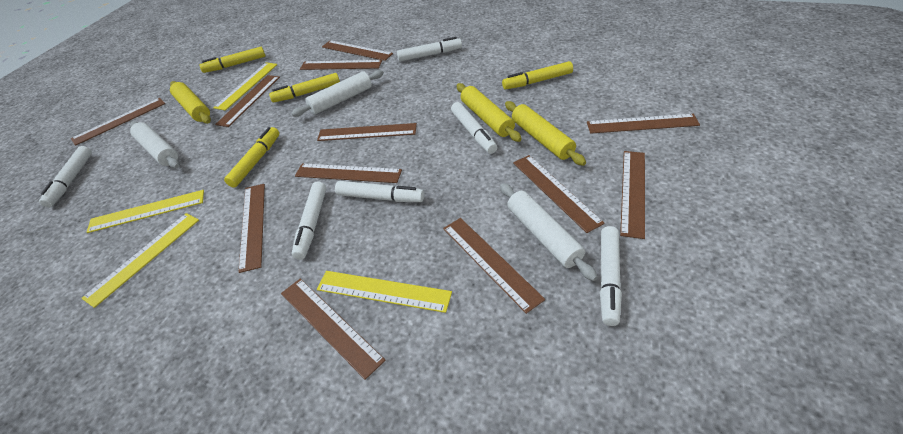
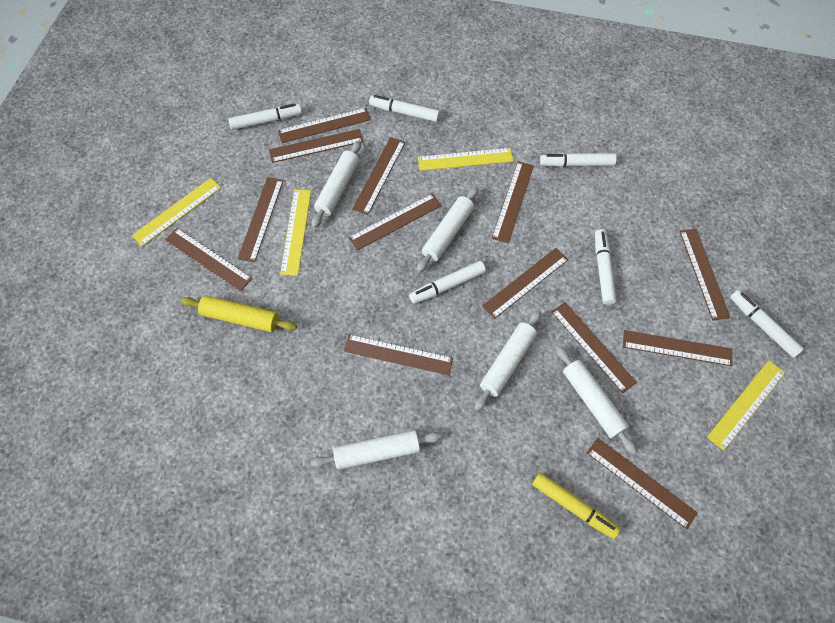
brown ruler: [71,98,165,146] [215,75,280,127] [238,184,265,273] [281,279,385,380] [295,163,402,183] [300,60,382,70] [317,123,417,141] [322,40,393,61] [443,218,545,314] [513,155,605,233] [587,114,700,134] [620,151,645,239] = 12 -> [165,228,252,292] [238,177,283,262] [269,129,364,163] [278,108,371,143] [344,334,453,375] [348,193,442,250] [352,137,405,215] [482,248,568,319] [492,161,534,243] [551,302,637,393] [587,438,698,529] [623,330,733,366] [679,229,731,321] = 13
white rolling pin: [130,121,180,168] [291,70,384,117] [500,183,598,281] = 3 -> [310,430,442,470] [311,140,361,228] [417,187,478,273] [475,310,541,411] [556,346,637,455] = 5
yellow marker: [199,47,265,73] [224,127,279,187] [269,73,340,103] [502,61,573,89] = 4 -> [532,473,620,539] = 1
yellow rolling pin: [170,81,211,124] [457,83,521,142] [505,101,586,166] = 3 -> [181,295,297,332] = 1

